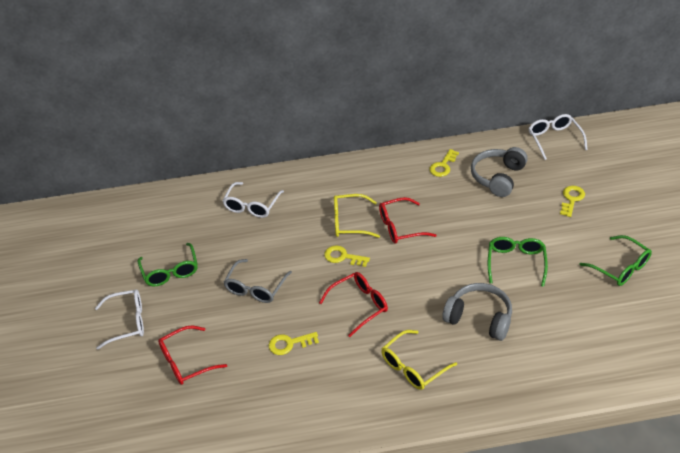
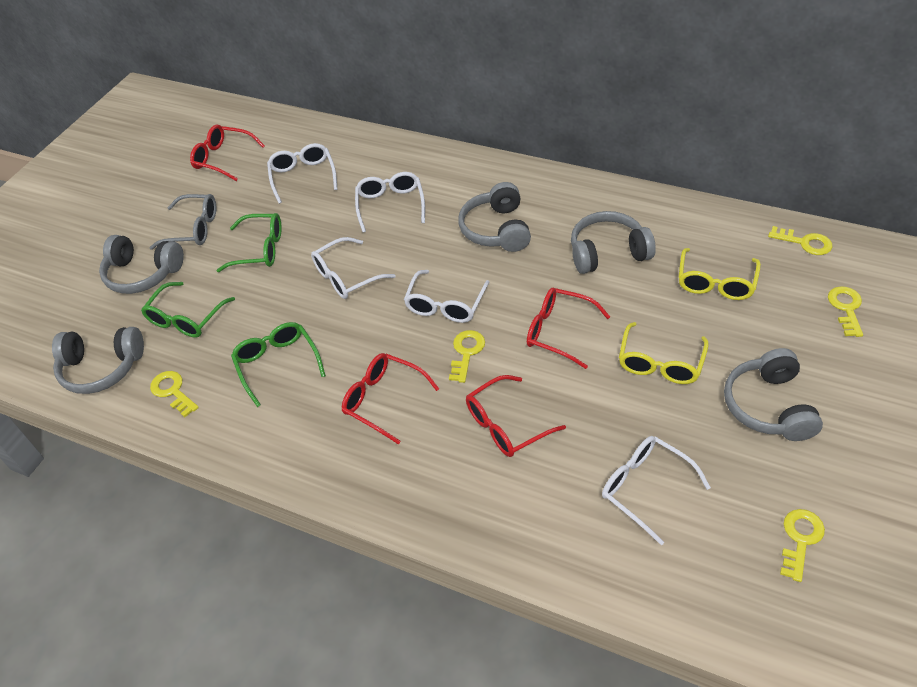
grey headphones: [442,283,512,341] [471,147,528,197] = 2 -> [52,327,144,394] [99,235,184,294] [458,182,531,252] [571,211,656,274] [724,348,823,441] = 5
red glasses: [158,325,227,385] [319,272,388,337] [379,197,437,244] = 3 -> [190,125,265,181] [342,353,439,444] [466,375,566,457] [527,288,610,369] = 4
white glasses: [95,289,144,350] [223,182,284,218] [528,114,588,160] = 3 -> [267,143,338,204] [311,237,396,299] [355,172,425,233] [404,270,489,323] [602,436,711,545] = 5
yellow key: [269,332,319,355] [324,245,370,267] [429,149,459,177] [560,186,585,217] = 4 -> [150,371,199,417] [449,330,485,383] [768,226,833,255] [780,509,825,582] [828,286,863,337] = 5

